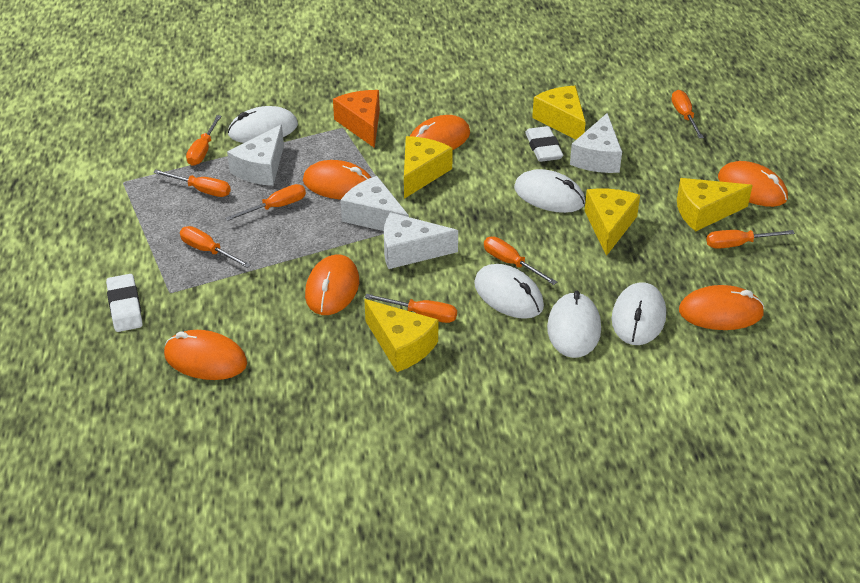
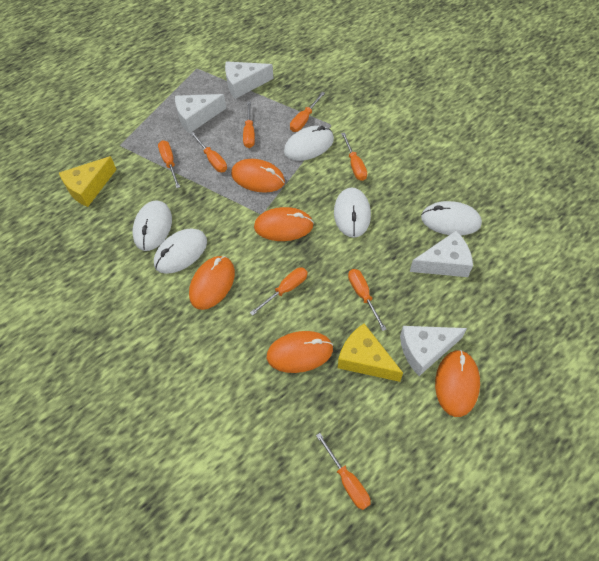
orange cheese: [333,90,380,148] = 1 -> none = 0
orange mouse: [164,330,247,380] [303,160,372,200] [305,255,359,315] [410,115,470,150] [679,285,764,330] [718,161,788,207] = 6 -> [189,256,235,310] [231,159,285,193] [254,207,314,241] [267,331,333,373] [435,350,480,417] = 5
white eraser: [106,274,143,332] [525,126,563,162] = 2 -> none = 0
yellow cheese: [364,299,438,372] [404,136,453,199] [532,86,586,139] [584,188,640,256] [677,178,753,231] = 5 -> [59,156,117,207] [338,324,403,382] = 2

